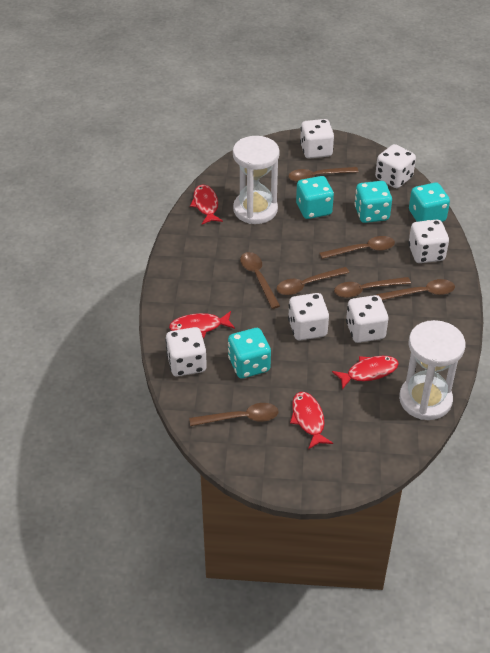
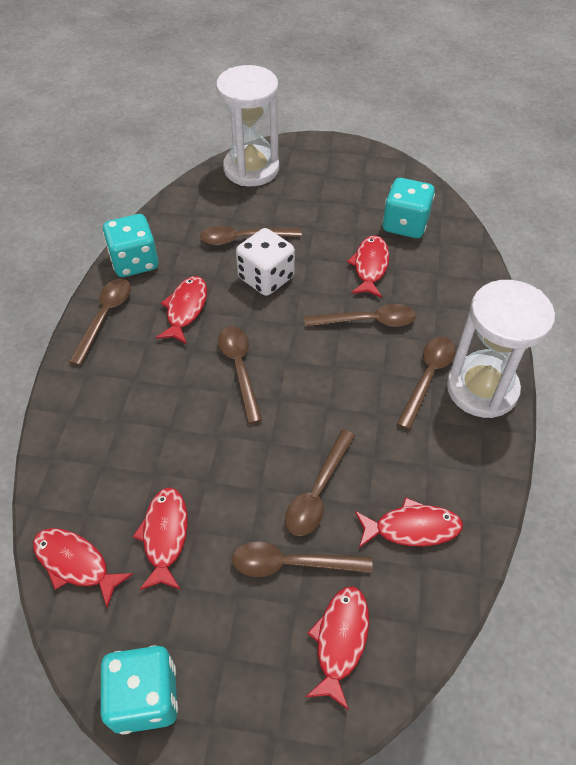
red fish: [169,311,235,338] [190,185,223,224] [290,392,333,449] [332,356,399,390] = 4 -> [33,528,133,608] [133,487,188,590] [156,276,207,344] [306,587,369,710] [347,235,389,298] [355,497,463,548] = 6
turquoise dice: [228,328,271,379] [296,176,334,219] [354,181,392,223] [409,183,450,222] = 4 -> [101,646,178,734] [103,214,158,277] [382,178,435,238] = 3
white dice: [165,327,207,376] [288,293,329,341] [300,119,334,159] [346,295,388,343] [375,144,416,188] [408,220,449,263] = 6 -> [236,228,295,296] = 1

